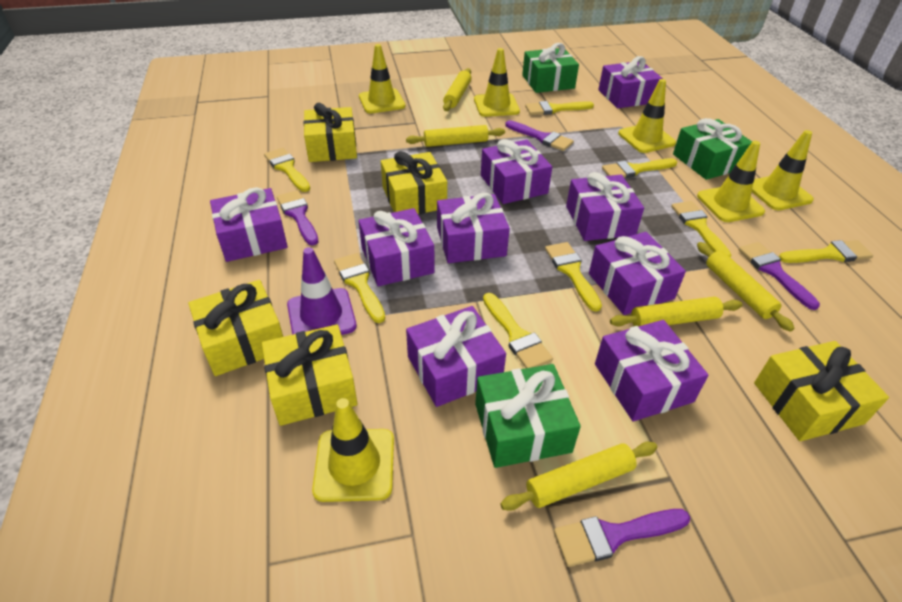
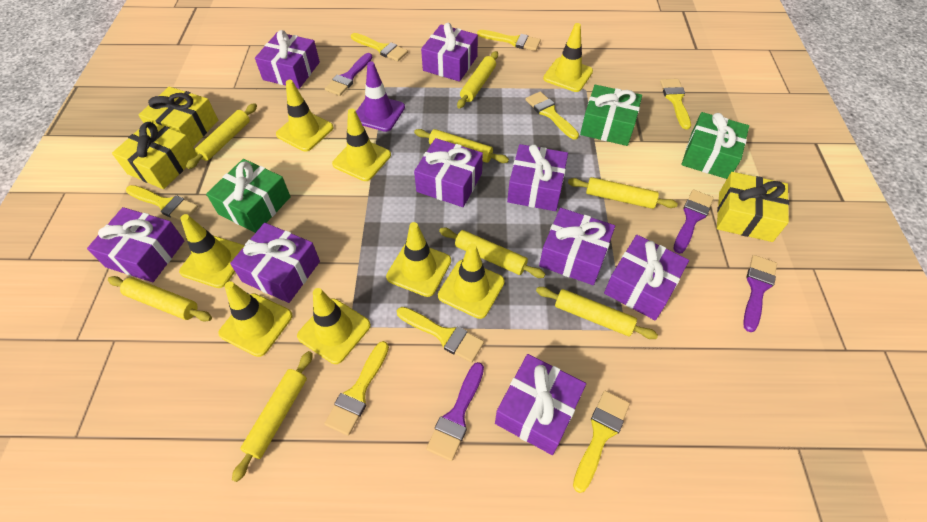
yellow gift: [188,280,283,376] [262,325,358,426] [304,103,357,162] [381,151,447,214] [754,341,889,441] = 5 -> [112,121,197,189] [139,87,218,147] [717,172,789,242] = 3
yellow rolling pin: [406,125,505,147] [443,68,471,111] [500,442,657,511] [610,297,743,327] [697,242,794,332] = 5 -> [108,276,212,321] [186,103,257,169] [232,351,313,482] [414,129,509,163] [439,228,545,278] [457,51,498,109] [536,287,658,339] [568,177,678,209] = 8
yellow traffic cone: [312,398,394,502] [359,44,406,114] [474,48,520,117] [618,79,676,153] [697,141,765,222] [752,130,814,211] = 6 -> [179,214,245,288] [218,281,293,357] [276,80,333,152] [297,288,371,364] [332,108,391,181] [386,222,451,297] [438,243,505,319] [543,23,593,92] = 8

